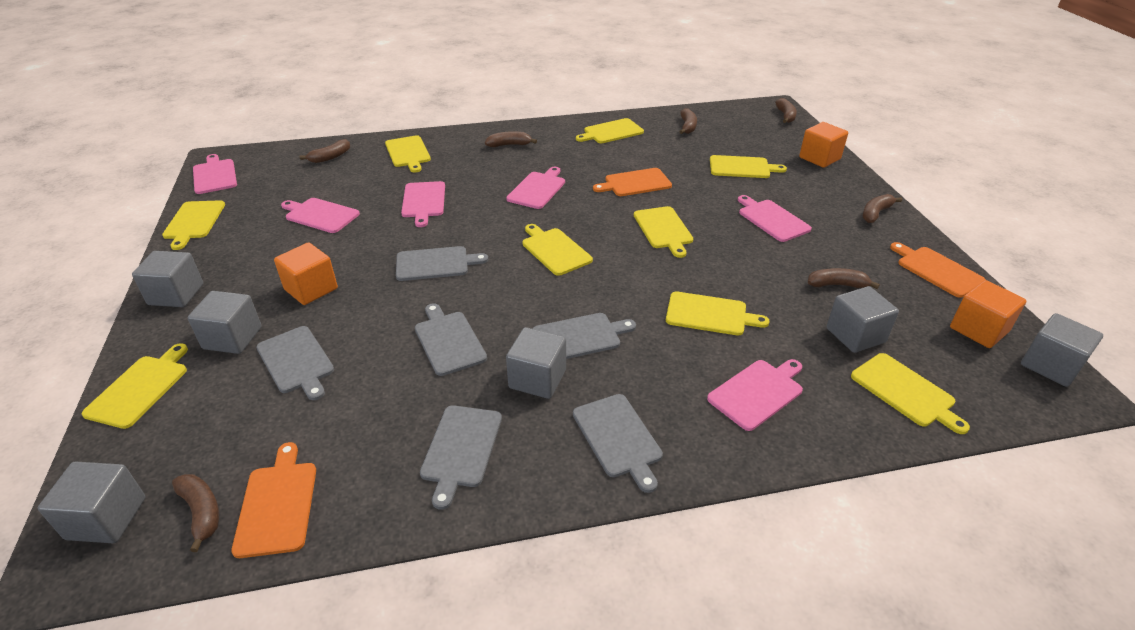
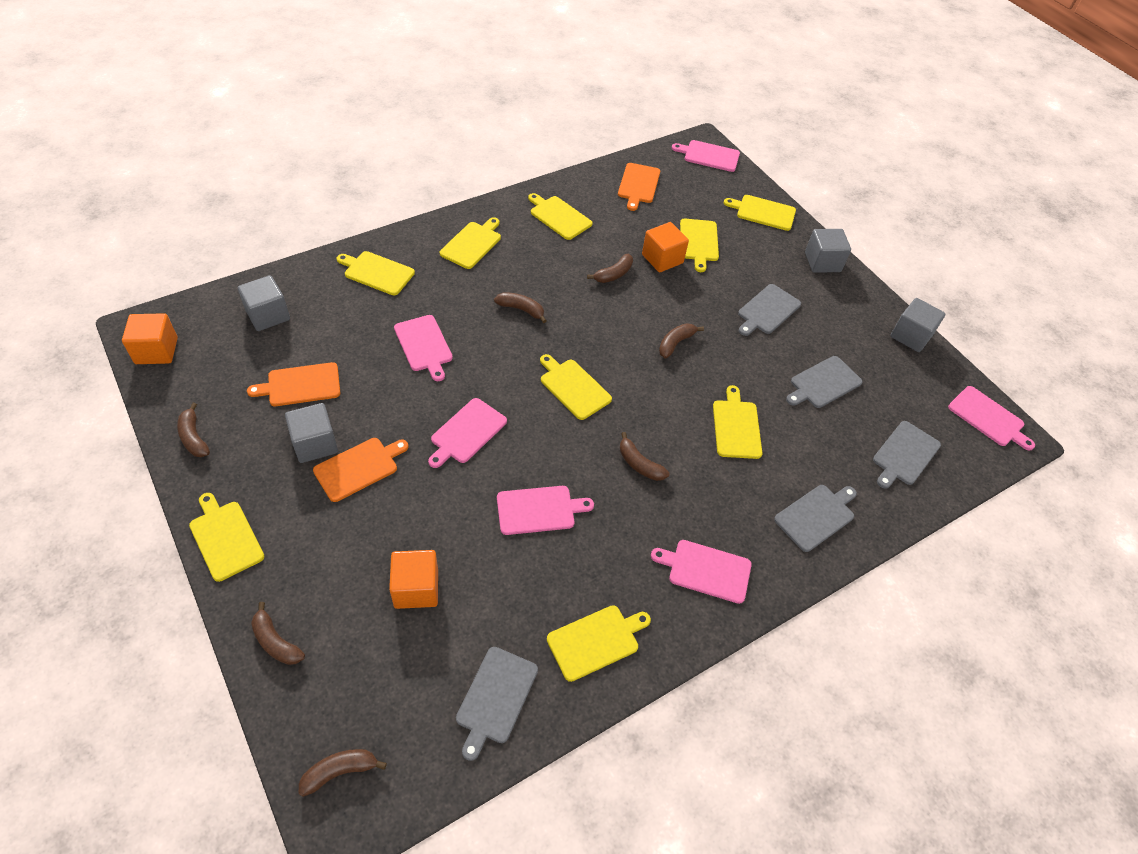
grey cube: [38,462,145,543] [132,251,203,307] [188,291,262,354] [506,327,566,399] [826,286,899,353] [1021,313,1103,387] = 6 -> [238,275,290,331] [285,403,338,463] [805,229,851,273] [890,298,946,352] = 4
grey cutting board: [256,326,334,400] [396,246,488,281] [415,303,487,376] [420,405,502,510] [533,313,636,359] [573,394,663,493] = 6 -> [456,647,538,761] [738,284,801,336] [774,485,857,552] [786,356,863,408] [873,421,941,489] = 5

